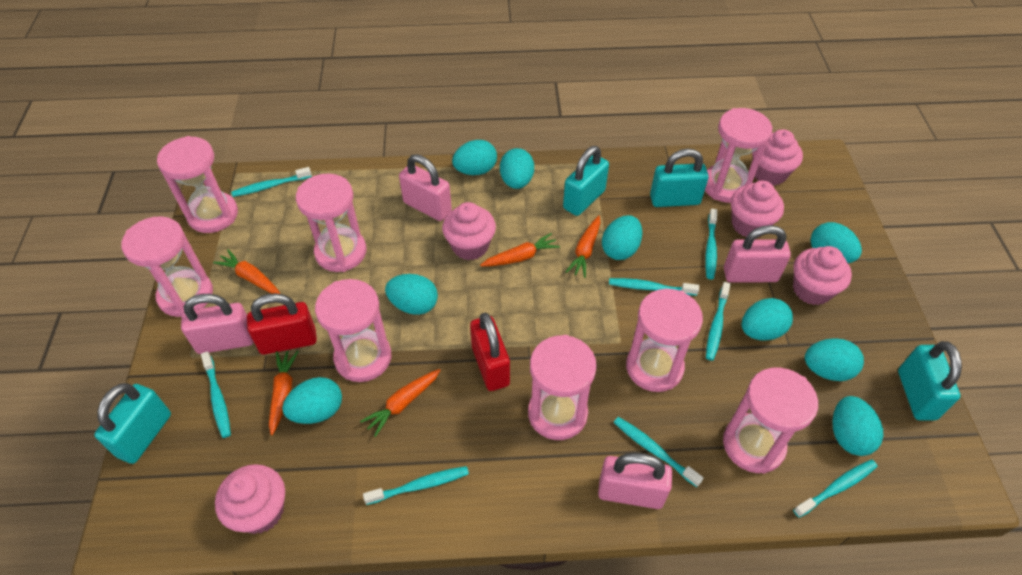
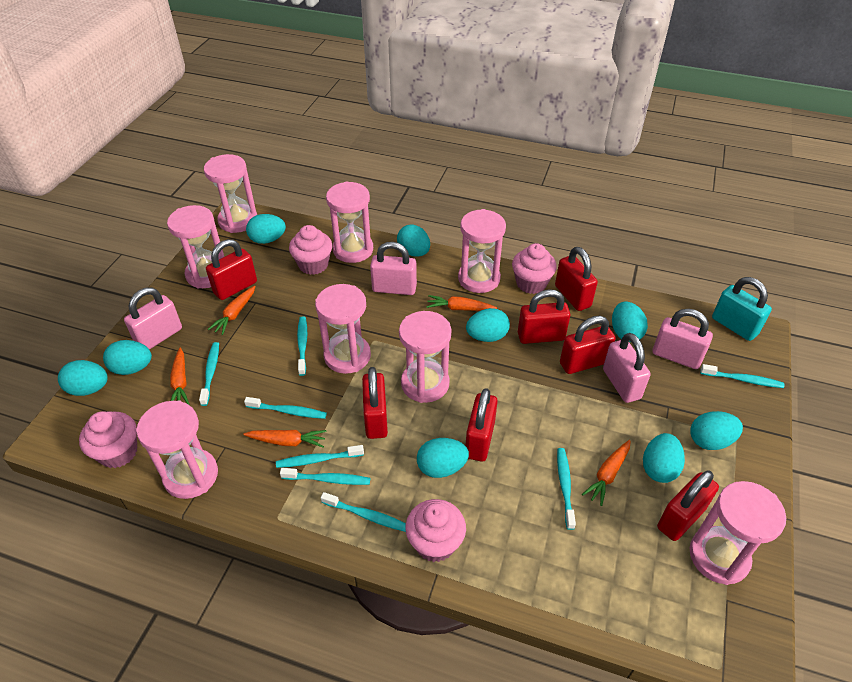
pink cupcake: [215,464,285,534] [442,202,496,260] [731,181,784,237] [752,129,803,186] [793,246,852,305] = 5 -> [79,411,137,468] [289,225,332,275] [405,499,466,562] [512,243,557,294] = 4
red padlock: [247,293,317,355] [470,313,510,391] = 2 -> [206,239,257,300] [362,367,388,439] [465,388,498,462] [518,289,570,344] [555,247,598,311] [560,316,616,374] [657,470,719,541] = 7
turquoise padlock: [94,383,171,464] [563,146,609,216] [650,149,709,207] [898,341,962,420] = 4 -> [712,277,772,341] = 1

